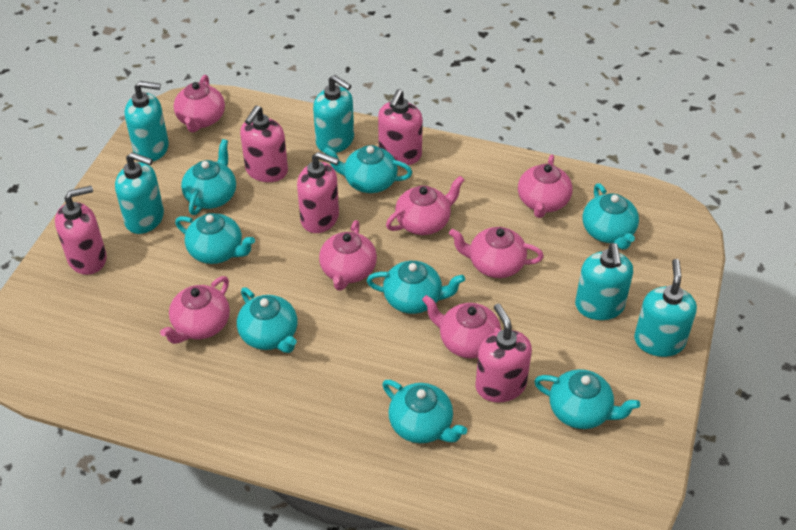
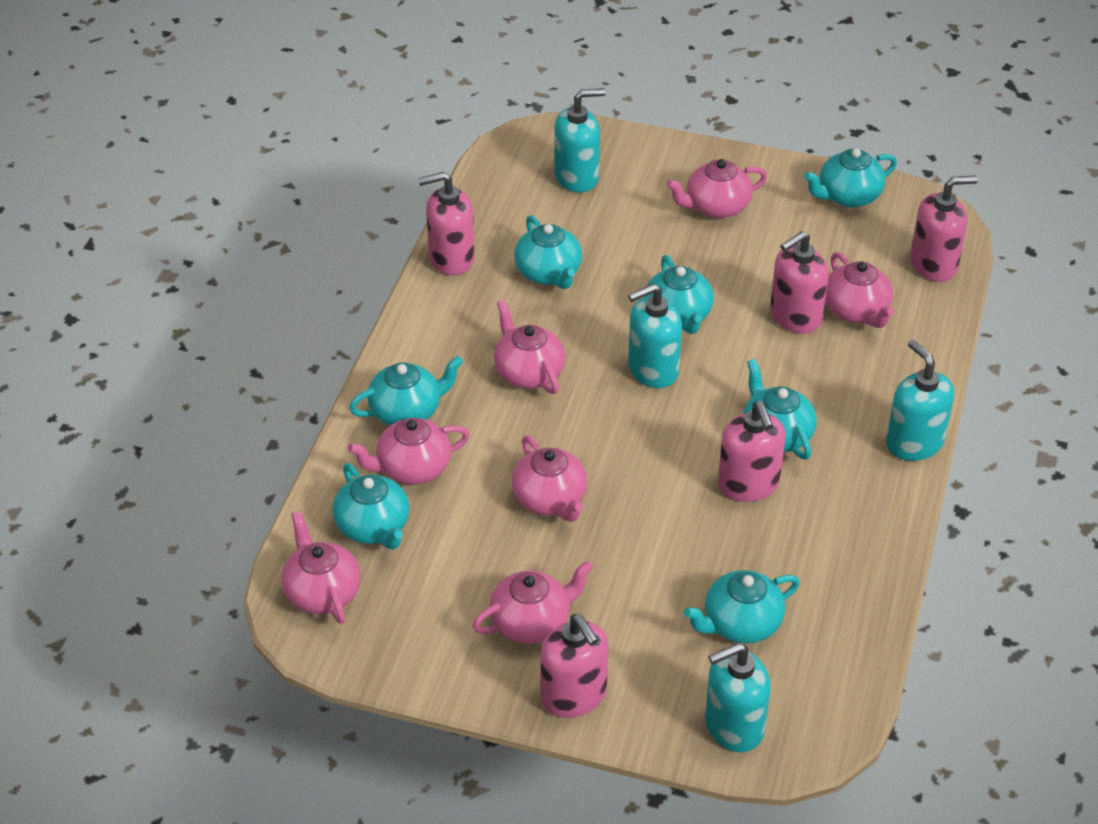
turquoise soap dispenser: [115,152,164,234] [124,81,169,161] [313,75,354,153] [575,243,633,320] [634,259,697,357] = 5 -> [554,88,606,193] [628,284,682,388] [705,643,770,752] [886,340,954,461] = 4
turquoise teapot: [175,213,255,264] [181,139,236,215] [237,287,297,353] [324,145,412,193] [367,261,465,314] [382,380,467,443] [534,369,640,429] [583,183,639,250] = 8 -> [332,463,410,550] [349,356,463,425] [514,215,582,289] [644,255,714,334] [684,570,800,644] [743,359,817,460] [804,148,897,208] = 7

